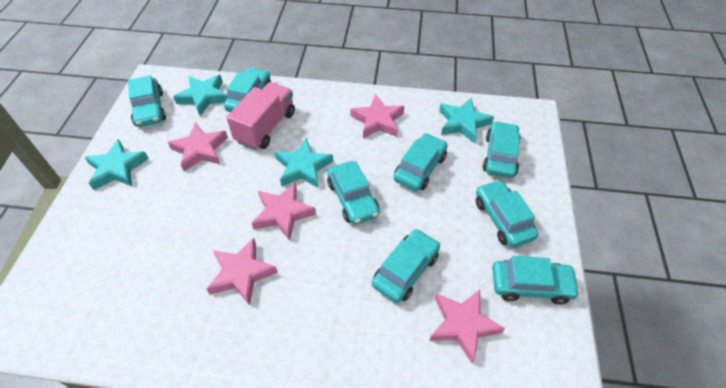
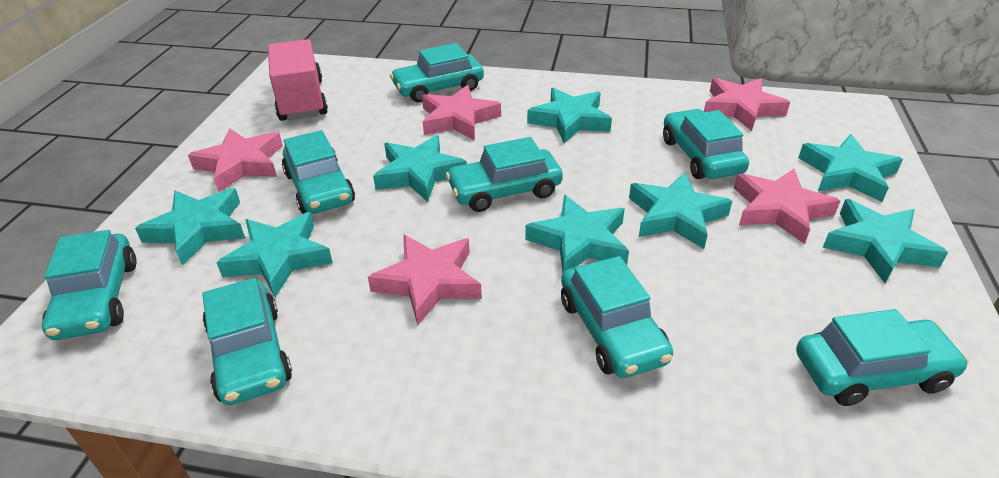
turquoise star: [84,139,149,190] [174,75,227,116] [275,138,333,188] [439,98,494,144] = 4 -> [135,188,245,266] [216,212,333,297] [373,135,467,202] [525,195,629,274] [527,88,612,144] [629,172,732,249] [798,134,903,202] [823,199,948,283] = 8

